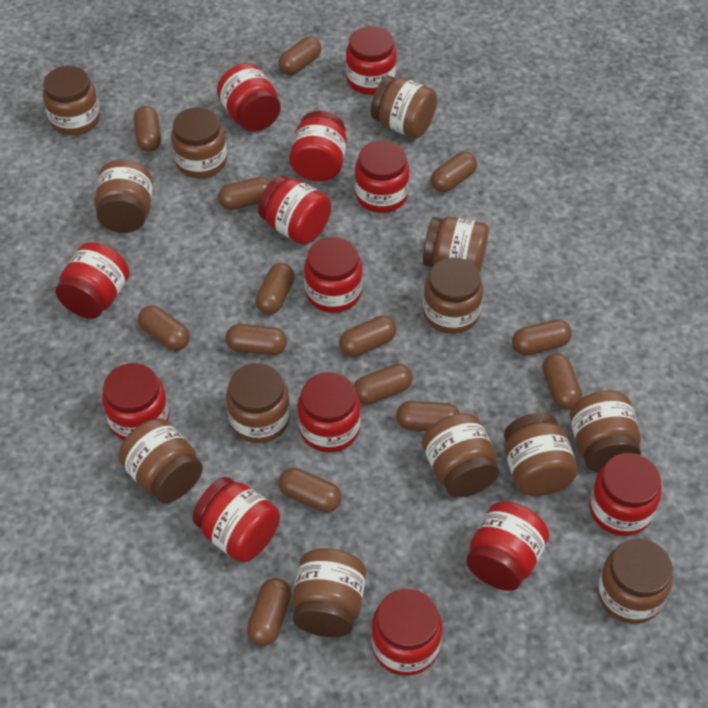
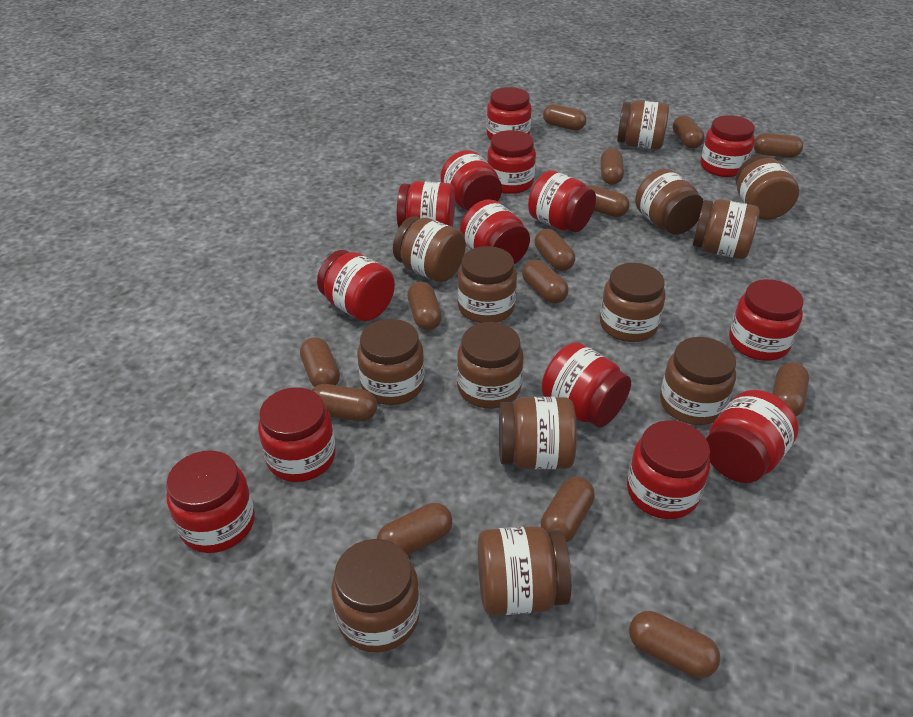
red jar: [55,242,130,319] [102,363,169,441] [193,477,280,562] [217,63,281,132] [258,175,331,245] [289,111,347,182] [298,372,361,453] [304,237,362,313] [346,27,397,95] [355,141,409,213] [371,589,442,676] [466,501,549,591] [590,453,662,536] = 13 -> [166,451,255,553] [258,387,336,482] [317,250,395,321] [397,181,455,228] [441,150,502,211] [460,199,530,264] [487,87,532,140] [487,130,536,194] [528,170,596,232] [541,342,631,427] [627,420,710,519] [701,115,755,177] [706,390,799,483] [729,279,803,361] = 14

